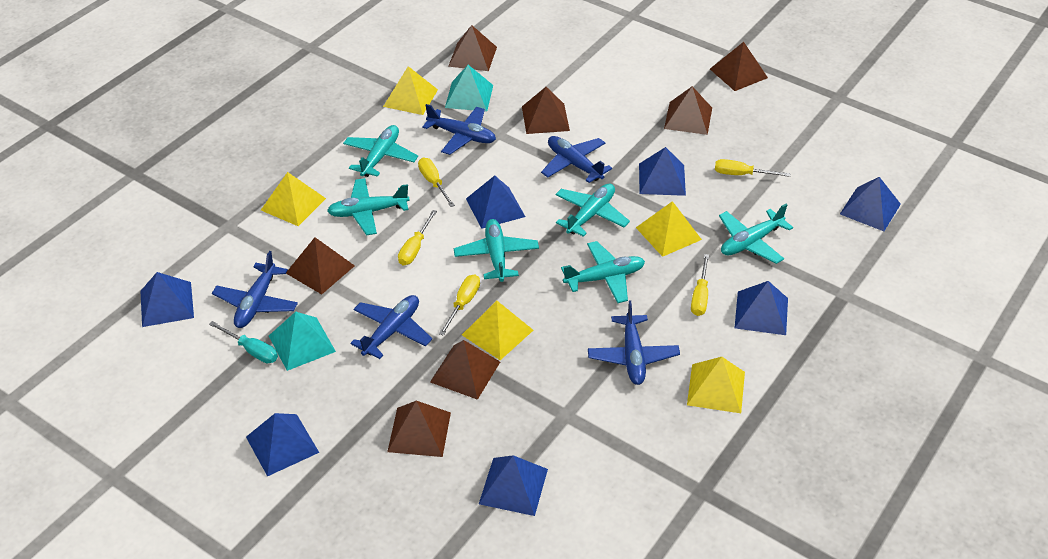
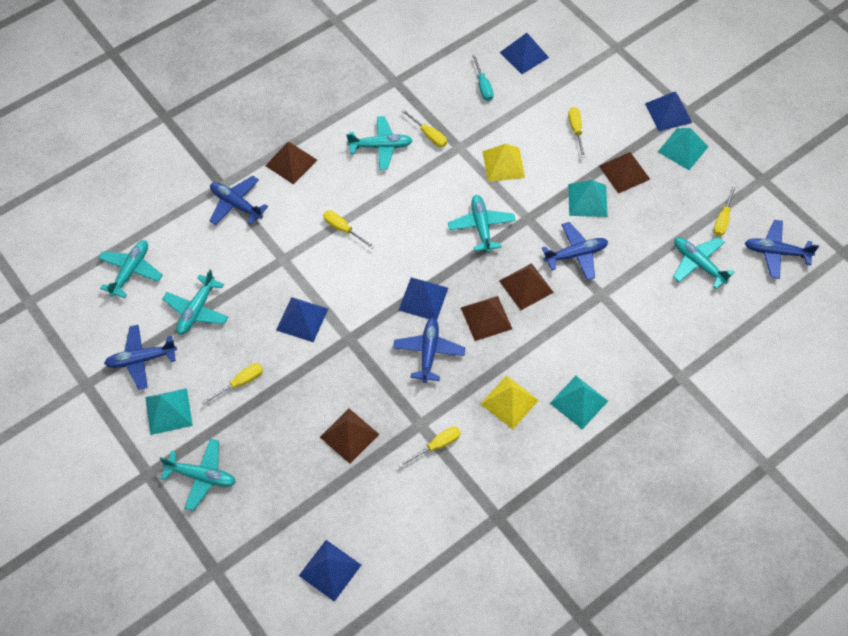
blue pyramid: [140,272,194,327] [246,413,319,477] [466,175,525,229] [479,455,548,516] [639,147,686,196] [735,281,788,335] [840,177,901,231] = 7 -> [276,297,328,342] [299,540,361,602] [398,278,448,320] [500,33,549,74] [645,92,692,131] = 5
brown pyramid: [286,237,355,294] [387,401,451,457] [430,340,500,400] [448,25,497,71] [522,87,570,134] [664,86,712,135] [710,42,768,91] = 7 -> [265,142,317,185] [320,409,379,464] [461,296,512,341] [499,263,554,310] [599,152,650,194] = 5
turquoise pyramid: [269,312,336,371] [445,65,493,111] = 2 -> [145,388,193,435] [550,376,608,430] [568,180,608,217] [658,128,709,170] = 4
yellow pyramid: [261,172,326,226] [383,66,438,115] [462,301,533,360] [636,201,702,257] [687,357,745,413] = 5 -> [481,375,539,429] [483,144,525,182] = 2
yellow screwdriver: [398,210,437,265] [418,158,455,207] [439,275,480,336] [691,254,709,316] [715,159,790,177] = 5 -> [202,363,263,405] [323,210,375,249] [399,426,461,467] [401,109,447,147] [568,107,585,158] [714,185,736,236] = 6

